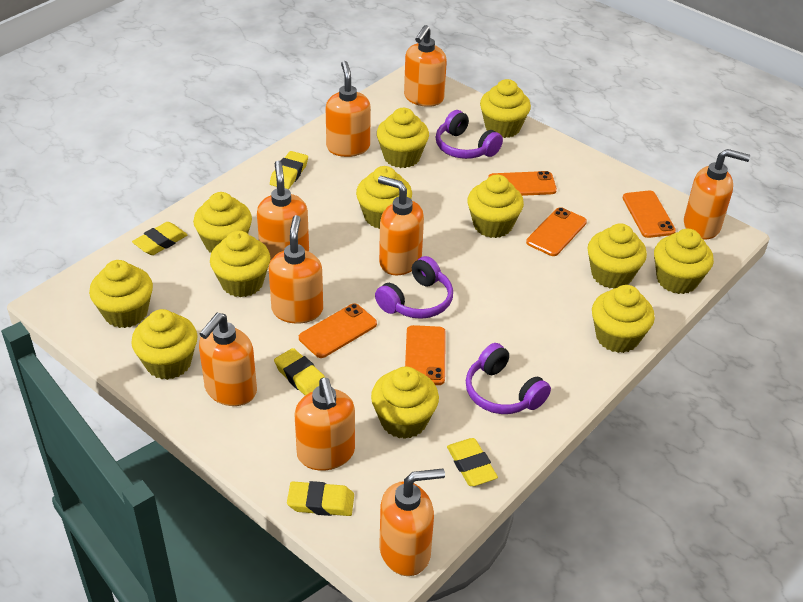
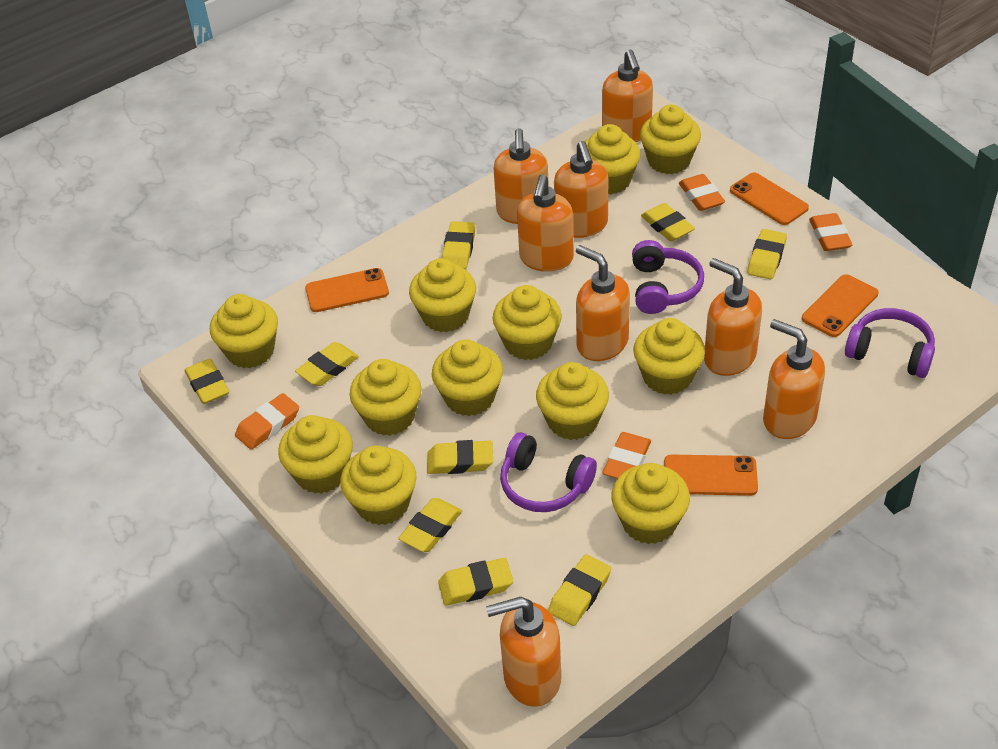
orange eraser: none = 0 -> [235,393,299,450] [603,432,651,479] [679,174,725,211] [809,213,852,251] = 4
orange phone: [299,303,377,358] [405,325,446,385] [488,171,557,196] [526,207,587,256] [623,190,676,238] = 5 -> [305,268,389,312] [664,454,758,496] [730,172,809,225] [802,274,878,337] = 4
orange soap dispenser: [199,313,257,406] [257,161,309,261] [269,215,323,324] [294,378,355,471] [326,61,371,157] [378,176,424,275] [379,469,445,576] [404,25,447,107] [684,149,750,240] = 9 -> [486,597,561,707] [493,128,549,224] [517,174,574,272] [554,141,608,238] [576,245,630,361] [602,49,653,142] [704,258,762,376] [763,319,825,439] = 8
yellow eraser: [132,222,187,255] [270,151,308,189] [274,348,325,395] [287,481,354,516] [447,438,498,486] = 5 -> [185,359,229,404] [295,342,359,386] [398,498,462,552] [427,440,493,474] [438,558,513,606] [442,221,475,269] [548,554,611,626] [641,203,695,241] [747,229,787,279] = 9

